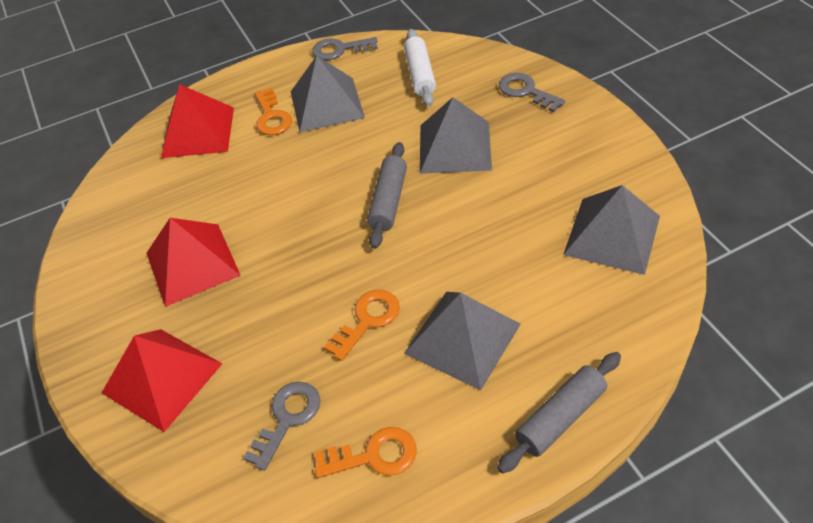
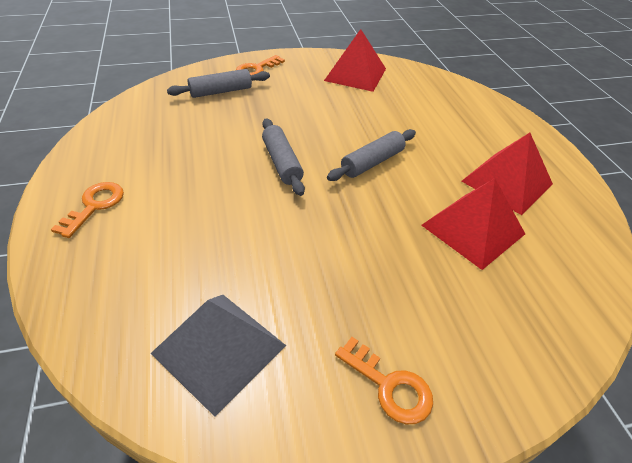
grey key: [243,382,320,471] [312,37,378,60] [499,73,565,112] = 3 -> none = 0
grey pyramid: [291,56,365,132] [404,292,521,390] [420,97,492,174] [563,185,660,275] = 4 -> [150,295,286,417] = 1
grey rolling pin: [367,142,407,249] [497,352,621,473] = 2 -> [167,69,270,98] [262,118,305,196] [327,129,416,181] = 3
white rolling pin: [404,29,436,107] = 1 -> none = 0

